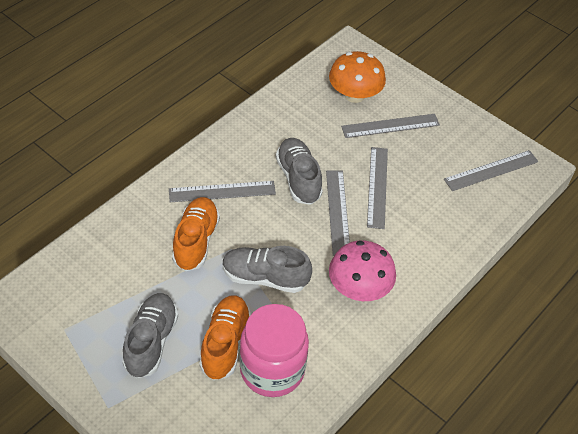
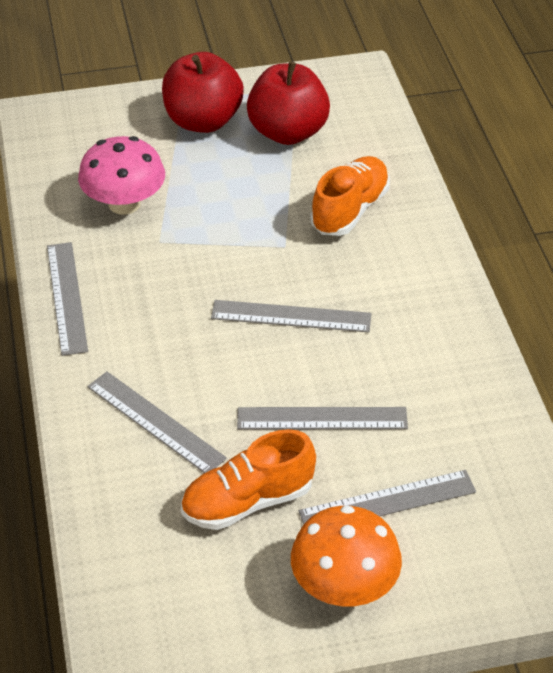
grey shoe: [122,293,178,378] [222,246,312,293] [276,138,323,205] = 3 -> none = 0
pink jar: [239,304,309,397] = 1 -> none = 0
red apple: none = 0 -> [162,52,244,133] [247,61,330,145] = 2

